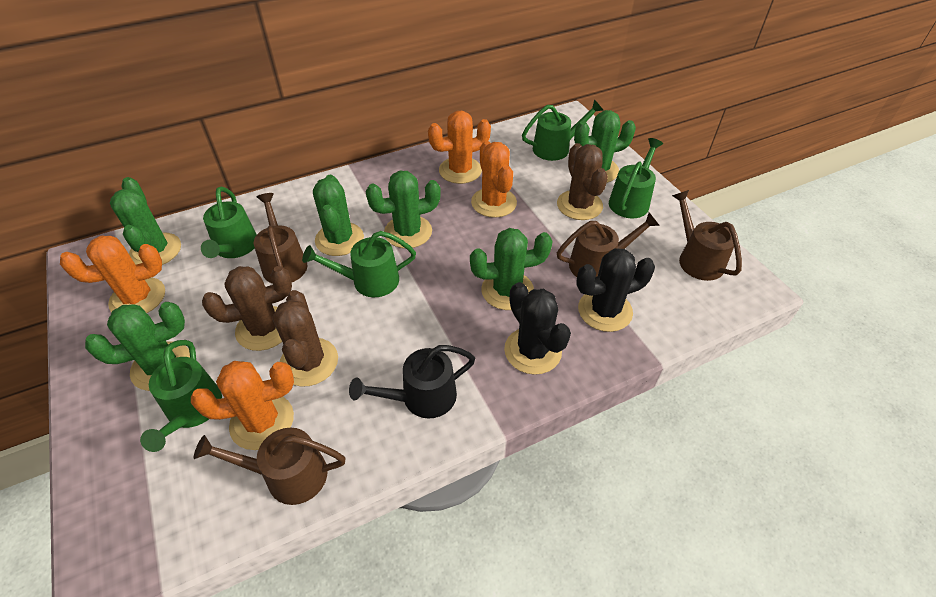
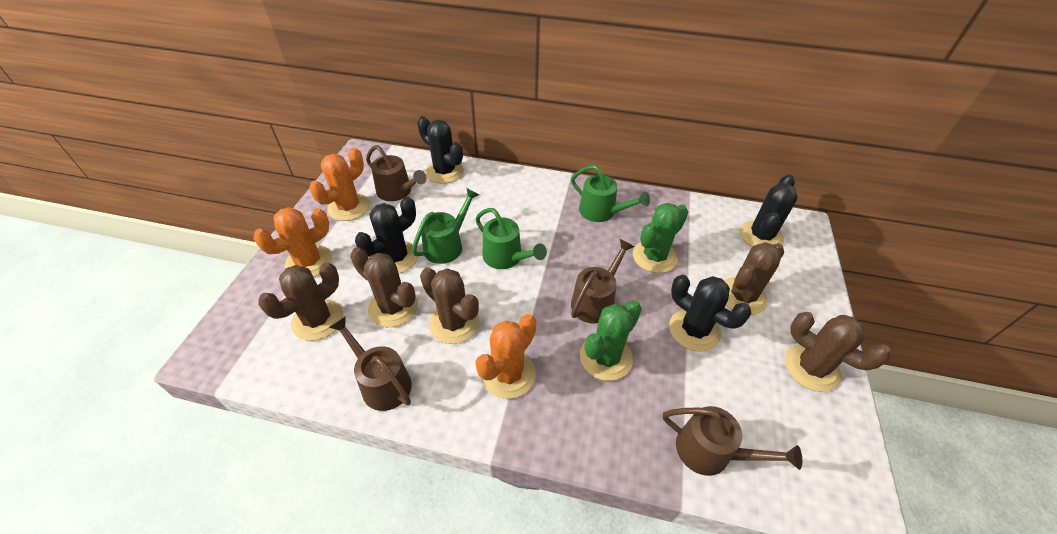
black cactus: [504,282,571,375] [576,248,655,332] = 2 -> [355,196,418,273] [417,116,464,184] [669,275,752,352] [740,175,798,247] = 4
black watering can: [349,345,475,419] = 1 -> none = 0
brown cactus: [202,266,292,351] [273,290,338,387] [557,143,608,220] = 3 -> [258,262,343,341] [350,247,418,327] [420,268,480,344] [724,242,784,315] [785,312,891,392] = 5
green cactus: [85,302,190,391] [110,177,181,265] [313,175,364,256] [365,170,441,248] [470,228,553,310] [574,110,636,183] = 6 -> [580,300,642,381] [633,203,688,273] = 2
green watering can: [140,340,222,452] [201,187,257,258] [302,231,416,297] [522,100,603,161] [609,138,663,218] = 5 -> [412,188,479,264] [475,208,547,269] [571,165,650,222] = 3
orange cactus: [60,236,165,313] [191,361,294,450] [428,111,491,184] [471,141,517,218] = 4 -> [253,207,332,277] [309,148,370,221] [475,314,537,399] = 3

